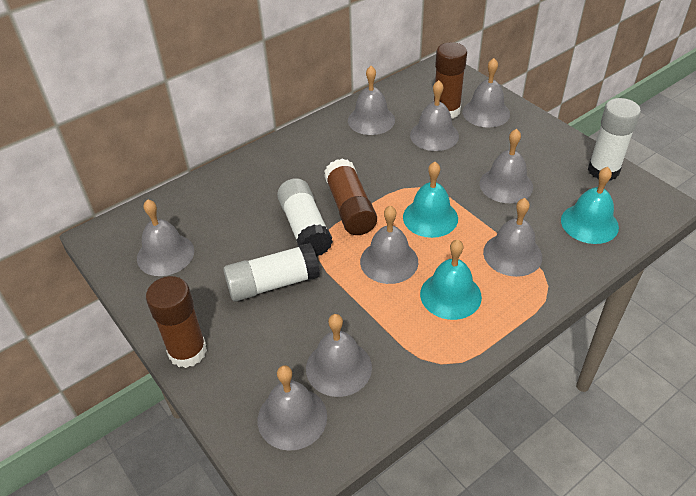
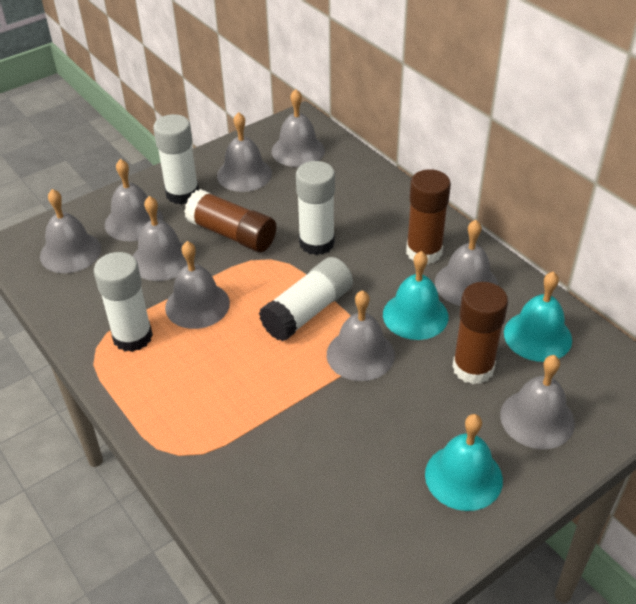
white glue stick: [224,243,320,302] [277,178,333,257] [588,98,641,181] = 3 -> [94,252,153,352] [153,114,199,205] [259,257,353,341] [296,161,335,255] = 4

